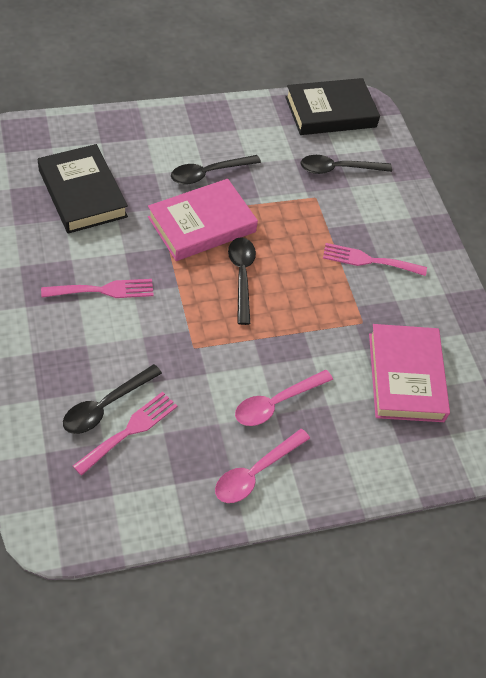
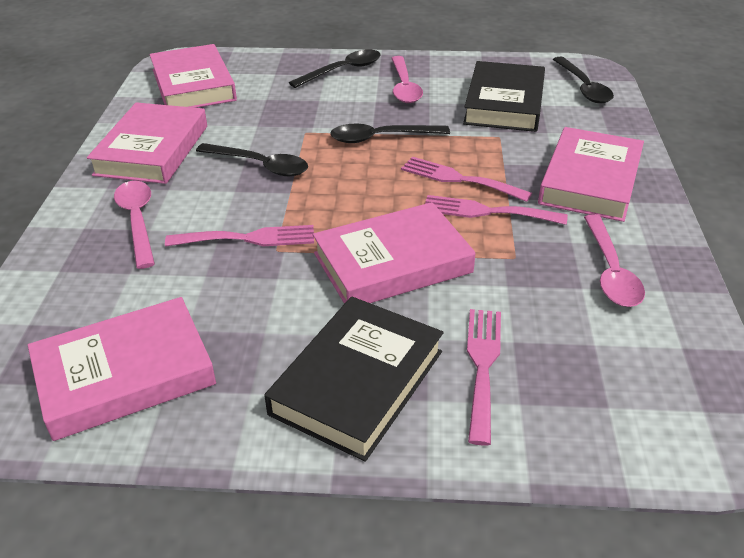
pink book: [148,179,258,261] [369,324,450,422] = 2 -> [28,297,216,441] [87,102,207,184] [150,44,237,108] [313,202,475,304] [538,127,644,222] = 5
pink fork: [41,279,154,298] [73,392,177,476] [323,243,427,276] = 3 -> [165,225,314,247] [401,157,532,202] [425,195,568,225] [467,309,501,446] = 4
pink spoon: [215,429,310,503] [235,370,333,426] = 2 -> [114,181,155,269] [391,56,423,103] [584,215,645,307] = 3

